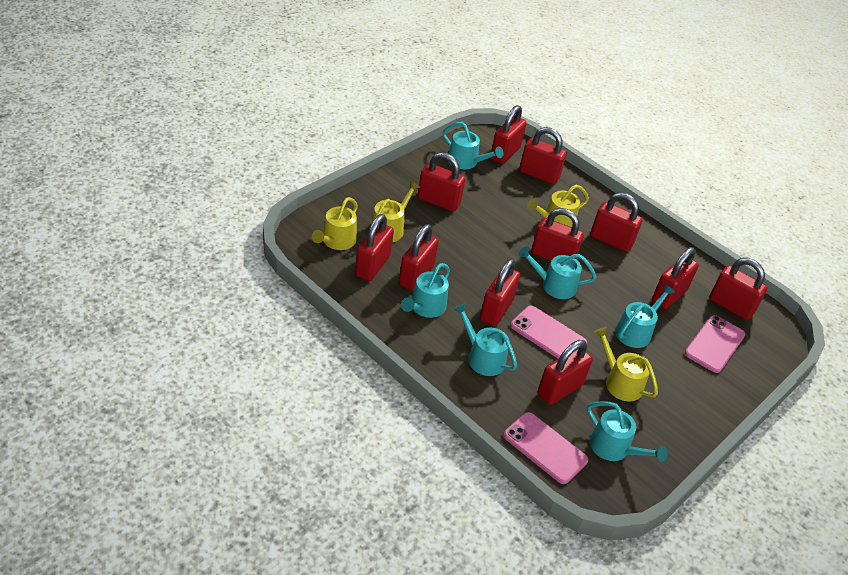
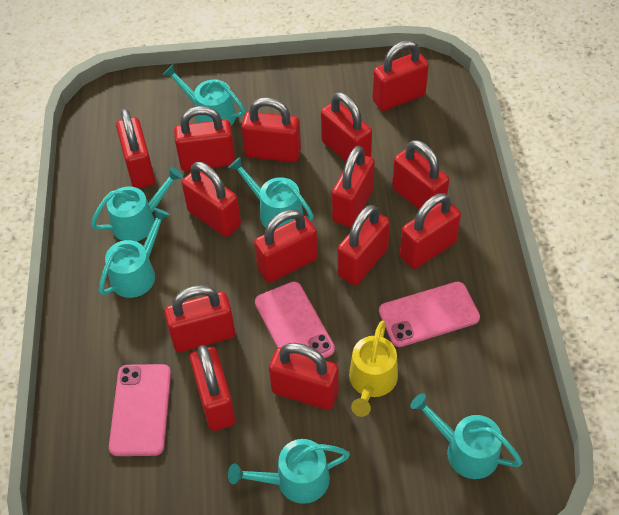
red padlock: [355,214,394,281] [399,224,439,291] [417,152,465,212] [480,259,520,326] [491,105,527,164] [519,127,567,184] [531,208,584,261] [537,340,593,405] [590,192,643,252] [652,247,699,309] [709,258,768,320] = 11 -> [116,109,155,189] [164,285,235,352] [174,106,235,171] [182,162,241,237] [190,345,235,431] [241,97,301,162] [254,209,318,282] [269,343,339,410] [321,92,372,161] [332,146,375,227] [338,205,390,285] [372,40,429,111] [392,140,449,209] [400,193,461,269] = 14
yellow watering can: [312,197,358,250] [371,181,420,242] [527,185,589,227] [594,327,658,401] = 4 -> [349,321,398,417] = 1

